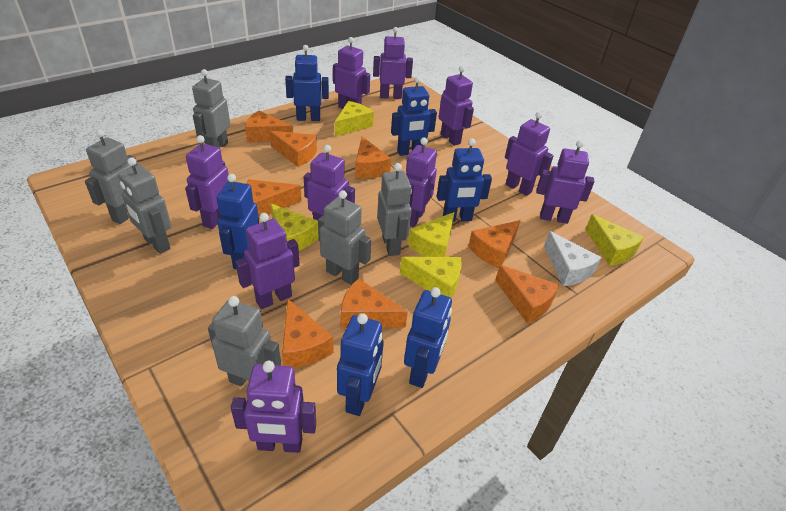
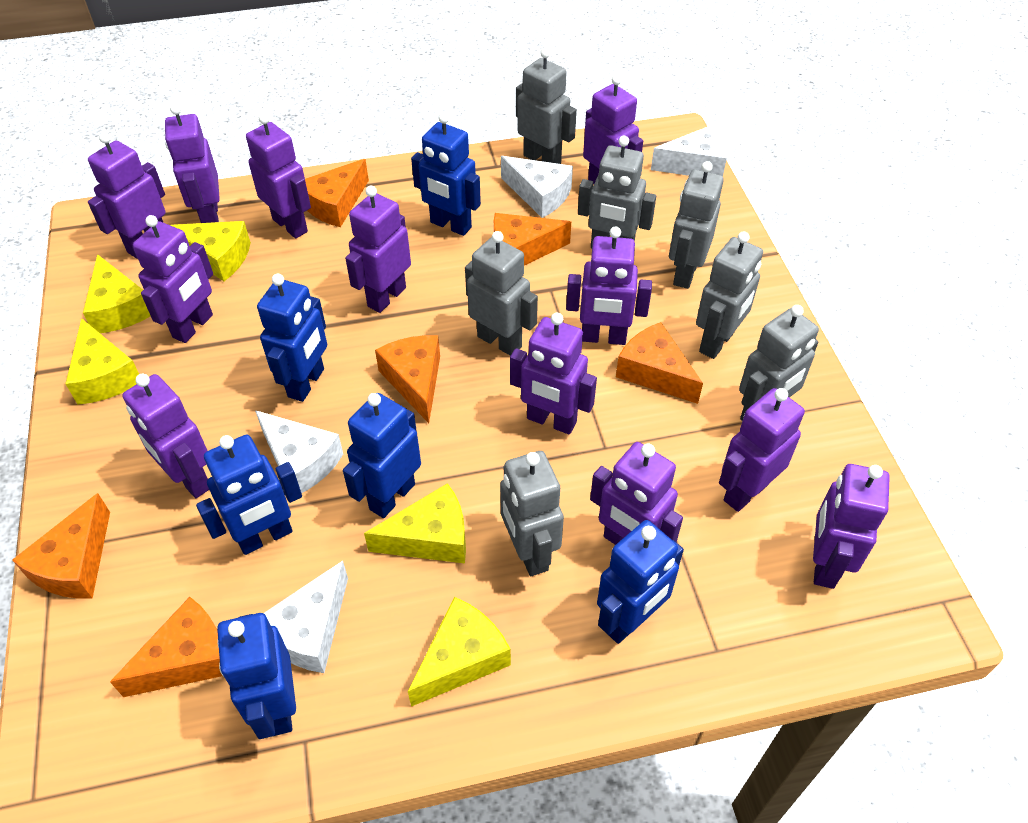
grey robot: [85,129,138,224] [118,157,172,254] [192,69,230,148] [208,296,281,386] [318,190,371,285] [377,163,412,256] = 6 -> [465,231,538,356] [500,451,564,576] [516,48,577,164] [578,136,656,248] [669,161,724,289] [696,232,763,359] [739,305,819,421] = 7
orange cheese: [245,111,293,143] [247,179,302,218] [269,131,317,167] [282,299,333,368] [341,279,408,328] [355,136,391,178] [468,220,520,268] [495,265,559,323] = 8 -> [12,493,110,599] [110,597,223,697] [305,159,369,227] [375,335,440,423] [494,213,571,266] [616,322,703,404] = 6
purple robot: [185,135,229,229] [231,361,316,453] [235,213,300,309] [304,145,355,220] [333,37,370,109] [373,27,413,99] [406,138,437,227] [439,66,474,146] [505,112,554,196] [536,140,594,224] = 10 -> [88,132,166,259] [122,374,209,498] [133,215,213,343] [165,104,220,223] [246,113,311,238] [345,186,411,313] [510,313,597,434] [566,226,652,345] [583,74,643,184] [590,442,683,545] [719,388,805,512] [813,464,890,589] = 12
white cheese: [544,231,602,286] = 1 -> [255,410,343,493] [264,561,348,673] [501,156,573,218] [651,125,727,176] = 4

